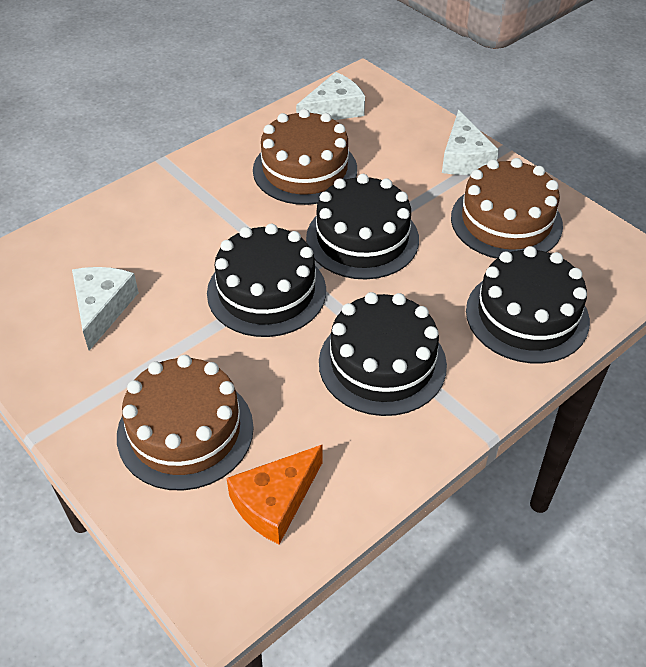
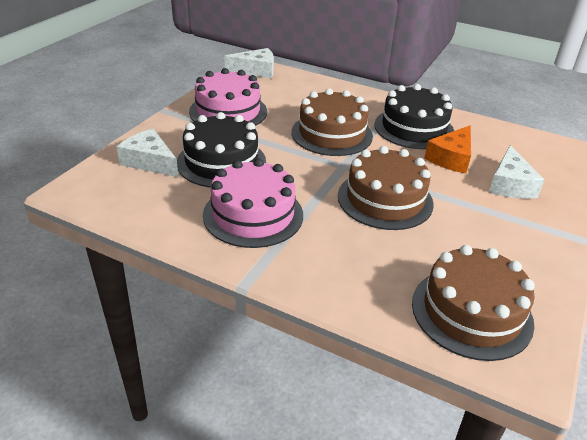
black cake: [207,224,326,337] [306,174,419,279] [319,292,447,416] [466,246,590,363] = 4 -> [177,112,266,188] [374,84,454,149] = 2
pink cake: none = 0 -> [189,68,267,126] [203,158,303,248] = 2

